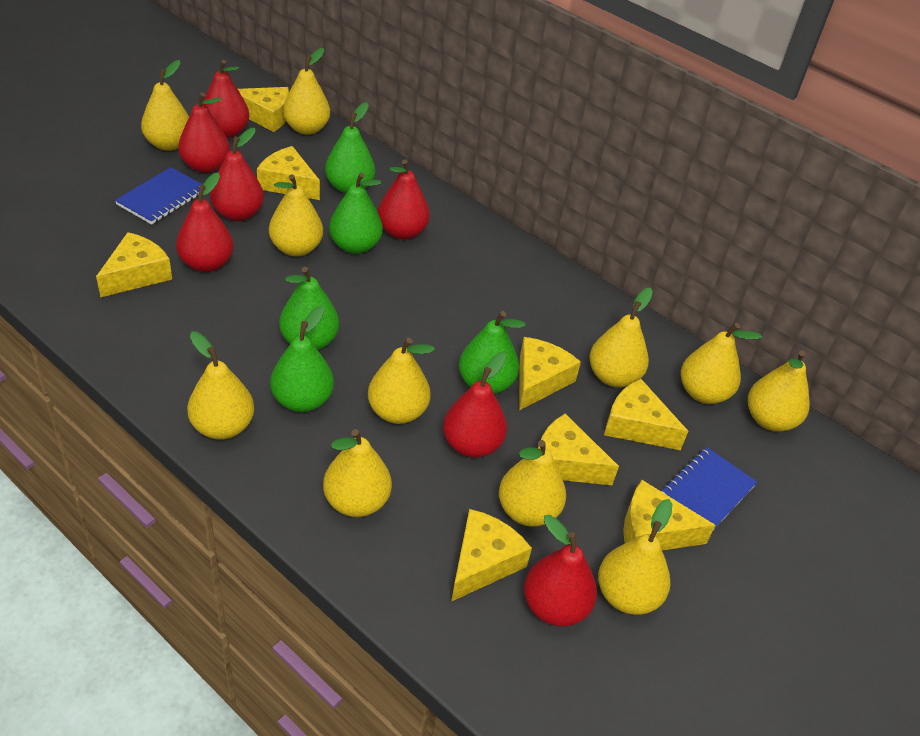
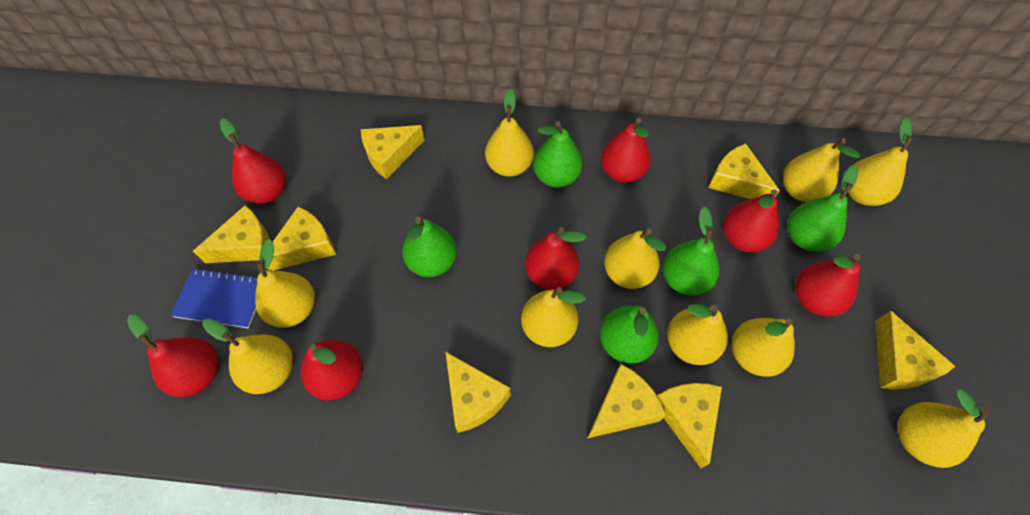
blue notebook: [115,167,203,225] [661,447,757,529] = 2 -> [170,268,257,328] = 1
yellow pear: [141,60,189,151] [187,331,254,440] [269,174,323,257] [283,48,330,135] [323,429,392,517] [368,338,435,424] [499,440,566,527] [589,288,653,388] [598,499,672,615] [681,323,762,404] [748,350,810,432] = 11 -> [202,319,293,394] [255,239,315,328] [485,89,534,177] [521,287,586,347] [604,228,666,289] [667,304,728,365] [732,318,795,377] [783,138,861,202] [848,118,914,206] [898,389,990,468] = 10

